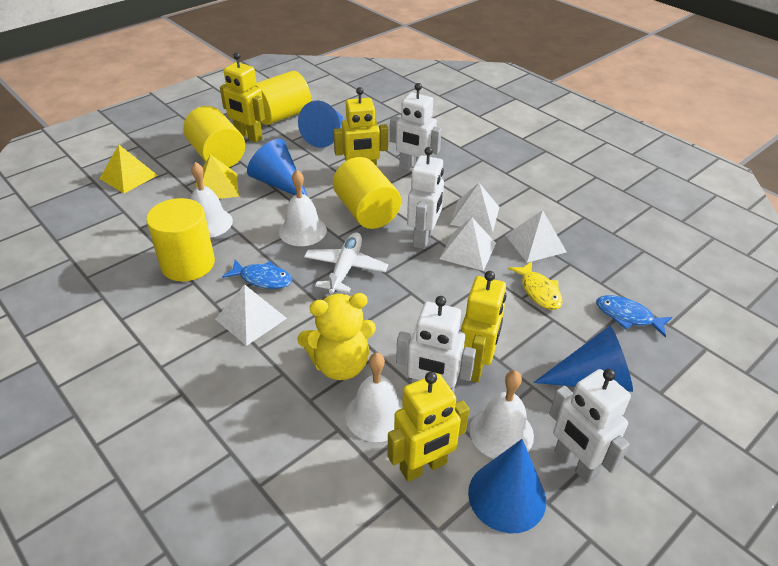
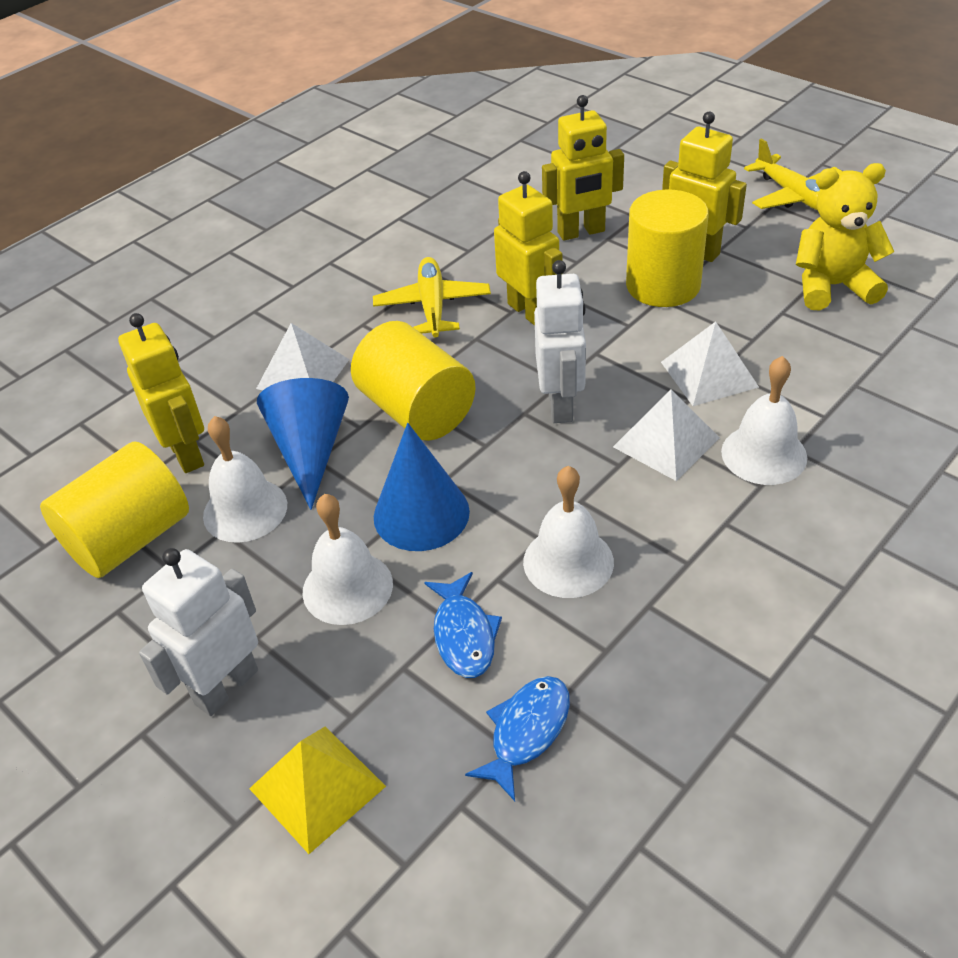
blue cone: [247,139,308,197] [298,100,343,148] [468,439,546,534] [533,326,633,392] = 4 -> [257,378,349,510] [374,423,470,551] = 2
white plane: [304,232,388,294] = 1 -> none = 0
white pyramid: [215,284,287,346] [439,218,496,271] [450,183,499,232] [505,210,567,263] = 4 -> [256,323,350,390] [613,389,720,481] [661,321,759,406] = 3
white robot: [390,83,442,171] [396,296,476,393] [407,147,444,249] [549,369,631,483] = 4 -> [139,548,258,716] [534,260,586,423] = 2
yellow cylinder: [146,198,215,281] [183,106,245,167] [255,71,311,125] [333,157,401,229] = 4 -> [40,441,189,578] [351,321,476,441] [626,190,709,307] = 3
yellow fish: [508,261,563,310] = 1 -> none = 0
yellow plane: none = 0 -> [373,257,491,338] [744,138,841,211] = 2
yellow pyramid: [99,145,158,193] [196,154,239,199] = 2 -> [249,726,386,854] = 1

